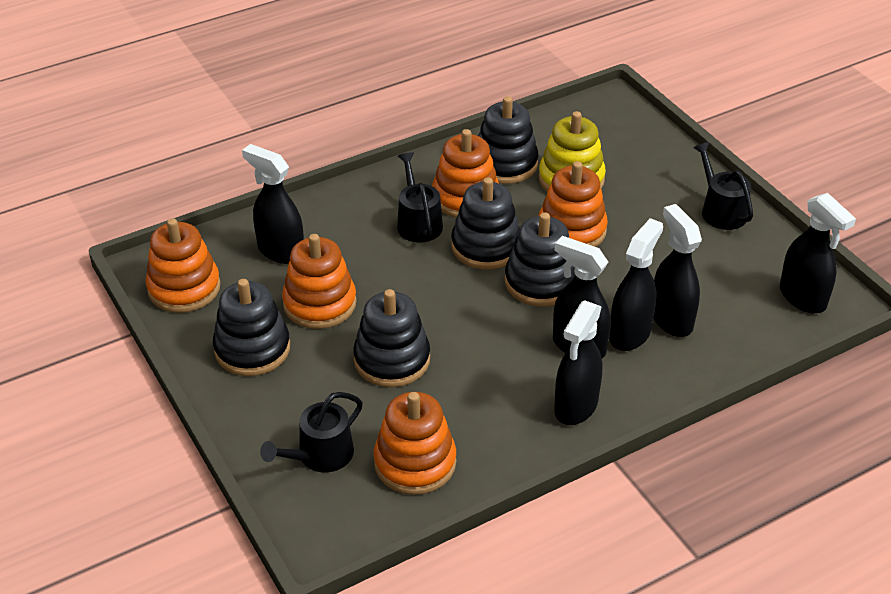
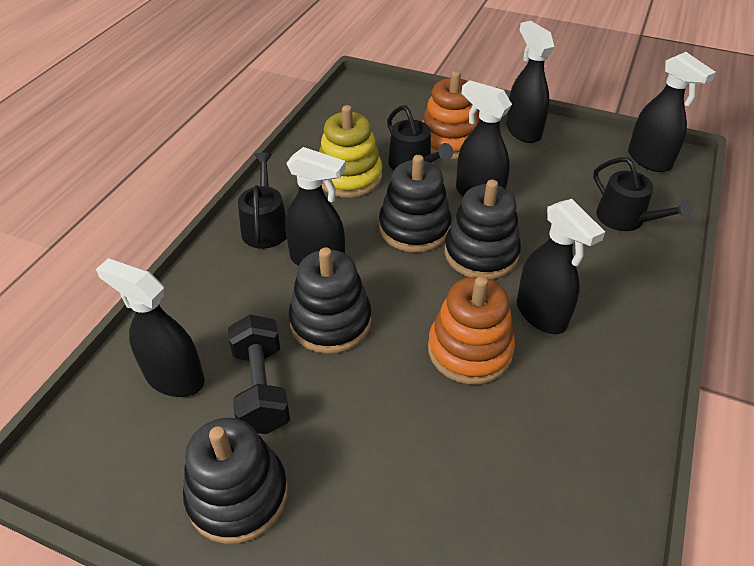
black dumbbell: none = 0 -> [228,314,290,434] = 1
black stacking toy: [213,279,290,376] [353,289,430,387] [451,177,520,269] [478,96,539,184] [505,212,575,306] = 5 -> [183,418,288,544] [288,247,372,354] [379,155,451,253] [444,180,521,279] = 4
orange stacking toy: [145,218,221,313] [282,234,357,329] [374,392,456,495] [432,129,499,218] [538,161,608,247] = 5 -> [422,71,480,159] [428,276,515,384] = 2

